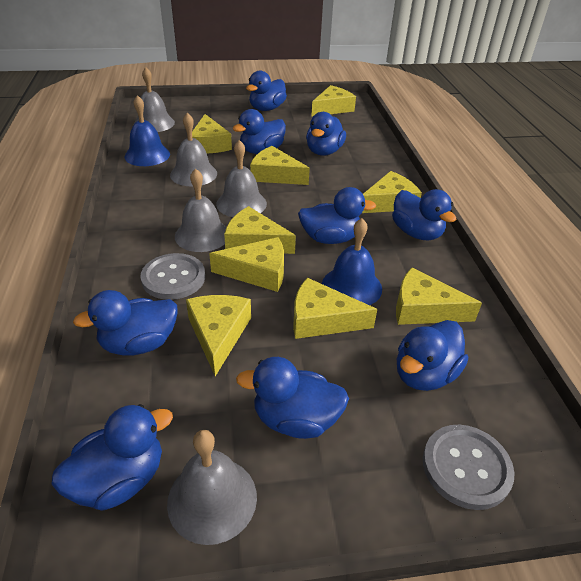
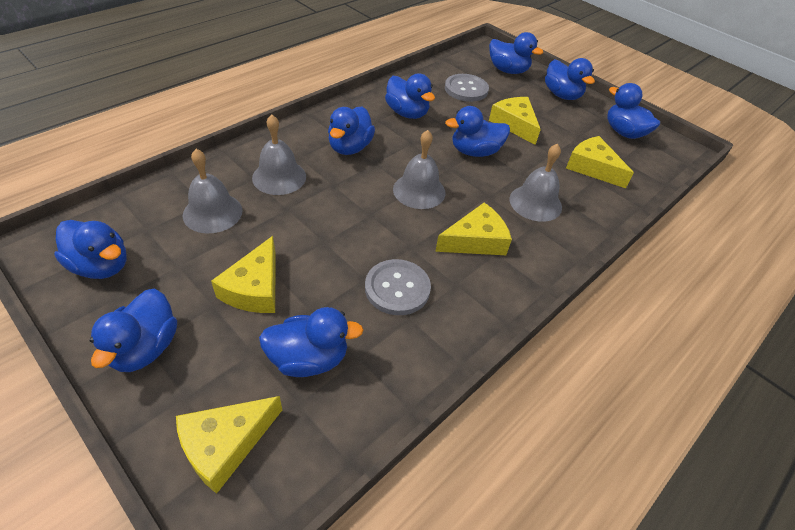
blue bell: [125,95,170,166] [322,218,382,305] = 2 -> none = 0
grey bell: [134,67,175,132] [167,430,257,545] [170,113,217,186] [175,168,226,252] [216,140,267,217] = 5 -> [182,149,243,233] [252,114,306,195] [393,130,445,209] [510,144,562,222] = 4
yellow cheese: [186,295,251,376] [192,114,232,154] [209,237,284,292] [224,206,296,254] [250,146,310,185] [293,278,377,339] [311,85,356,117] [362,171,422,213] [396,268,482,325] = 9 -> [176,396,282,494] [211,236,276,313] [435,203,512,255] [489,97,541,145] [566,136,634,188] = 5

